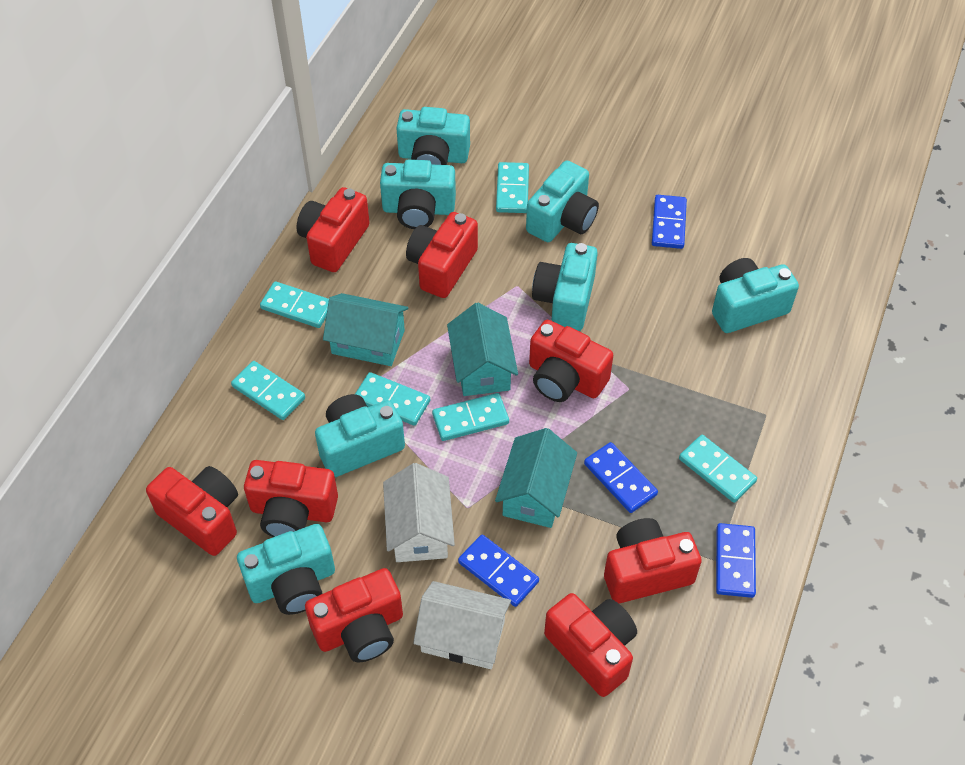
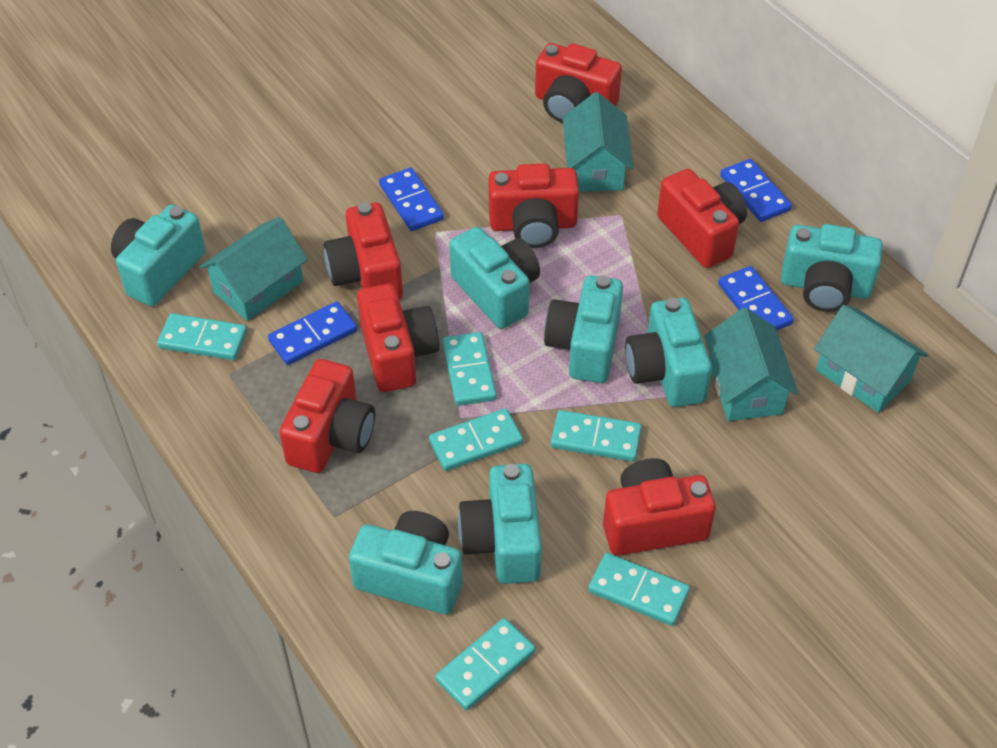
red camera: [146,466,238,556] [244,460,338,537] [297,187,370,272] [305,568,403,663] [406,212,478,298] [529,320,613,402] [544,593,637,697] [604,518,702,604] = 8 -> [279,359,375,473] [324,203,403,300] [357,284,439,392] [488,164,579,248] [535,43,622,123] [603,458,716,556] [657,169,747,268] = 7
turquoise house: [323,293,408,366] [447,303,518,396] [495,428,577,528] = 3 -> [200,217,308,321] [563,92,634,192] [704,308,799,421] [814,305,928,413] = 4
white house: [383,463,455,562] [413,581,511,669] = 2 -> none = 0

